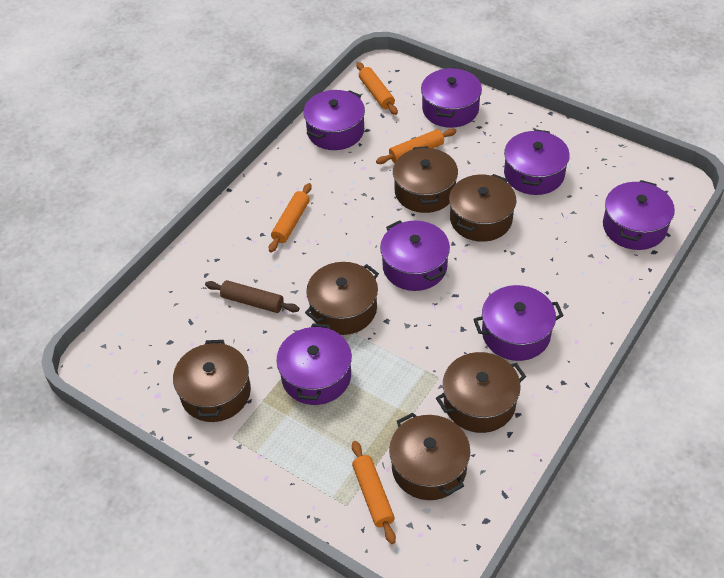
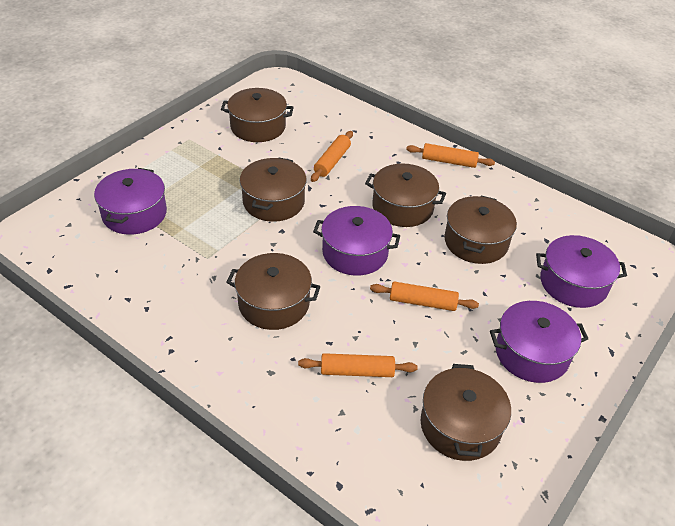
brown rolling pin: [205,280,300,313] = 1 -> none = 0
purple pot: [276,323,352,405] [303,90,365,150] [380,220,450,291] [421,67,482,128] [473,285,564,361] [504,129,570,195] [603,180,675,250] = 7 -> [94,168,167,235] [313,206,400,276] [490,301,588,383] [536,235,627,308] = 4

